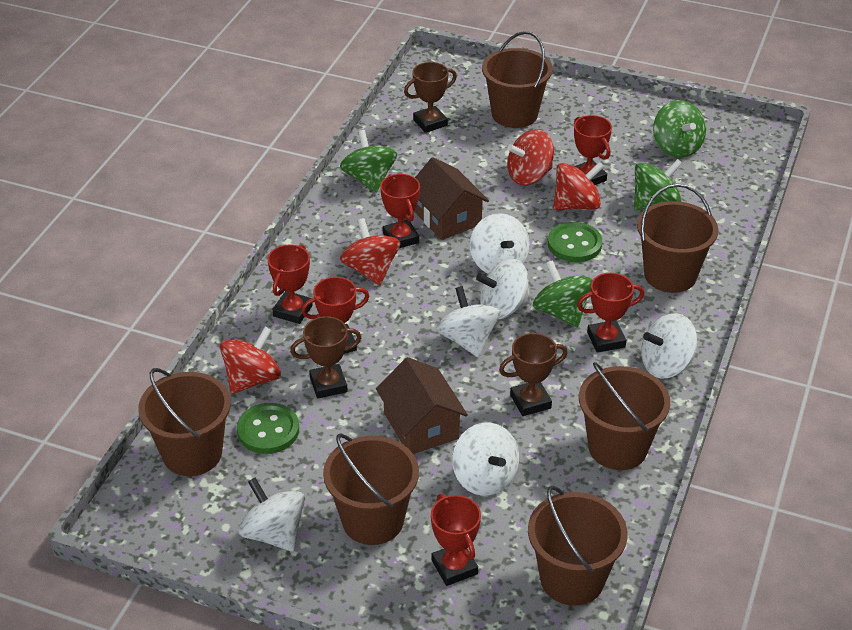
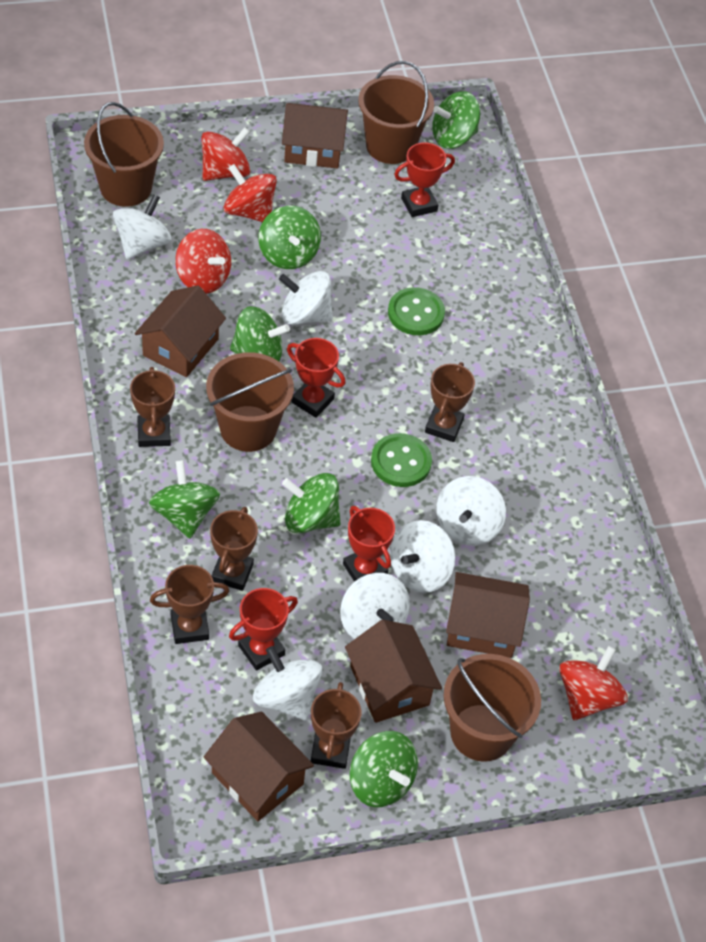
brown bucket: [138,368,231,476] [323,434,419,545] [482,31,552,128] [528,486,628,606] [579,362,670,470] [637,184,718,293] = 6 -> [84,102,164,207] [206,352,294,452] [358,61,434,164] [443,654,541,762] = 4
brown house: [376,357,468,454] [414,157,489,240] = 2 -> [135,285,226,377] [204,711,314,821] [282,103,348,169] [345,620,442,723] [446,572,530,658] = 5
brown trophy: [290,316,361,399] [404,62,457,133] [499,333,567,416] = 3 -> [130,367,175,447] [150,565,229,644] [210,507,258,591] [311,682,362,769] [425,362,475,442] = 5
green spinning top: [340,130,397,193] [533,260,592,328] [634,159,683,210] [653,100,706,158] = 4 -> [149,460,220,538] [230,306,290,361] [259,206,321,269] [282,473,341,533] [349,731,418,807] [432,91,480,149] = 6
red trophy: [267,244,313,324] [301,277,370,354] [380,174,420,248] [431,494,481,586] [574,115,612,185] [577,273,644,353] = 6 -> [229,588,298,671] [287,338,346,418] [343,506,395,582] [394,142,455,217] = 4

